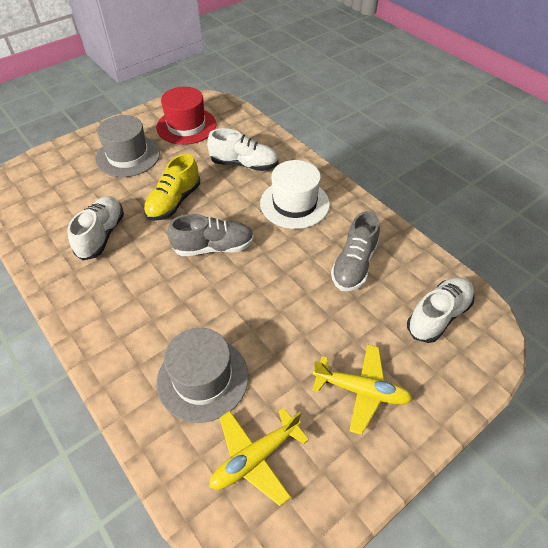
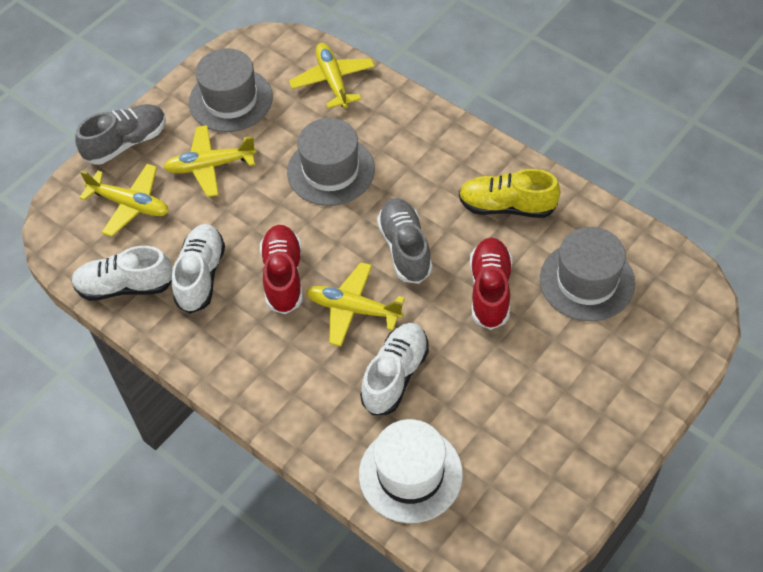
grey hat: [95,115,160,177] [157,328,249,423] = 2 -> [189,48,273,132] [287,118,375,206] [540,227,635,321] = 3
red hat: [156,87,217,145] = 1 -> none = 0
red shoe: none = 0 -> [260,225,303,314] [470,237,512,330] = 2
yellow plane: [209,408,309,506] [313,344,412,435] = 2 -> [79,164,169,237] [163,125,257,197] [289,43,375,109] [306,262,405,346] = 4

